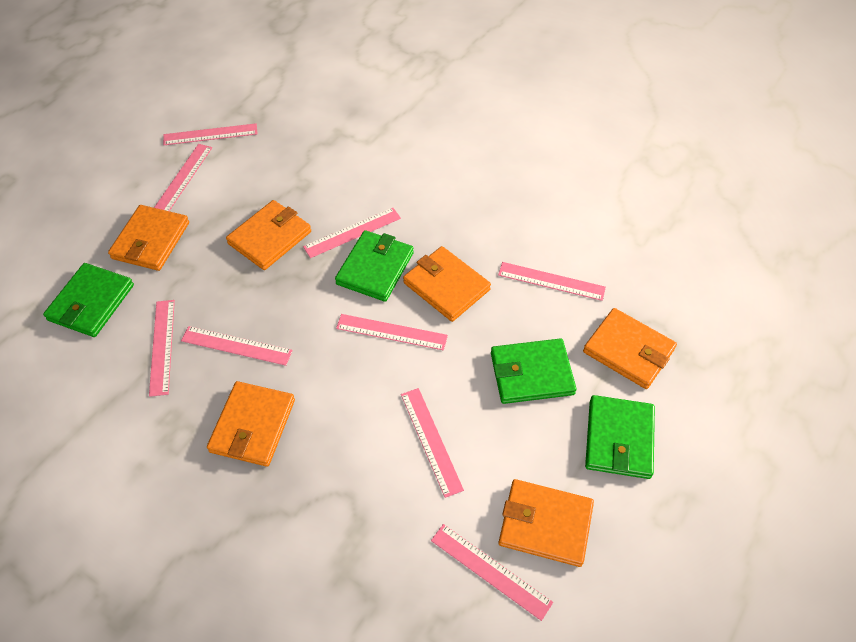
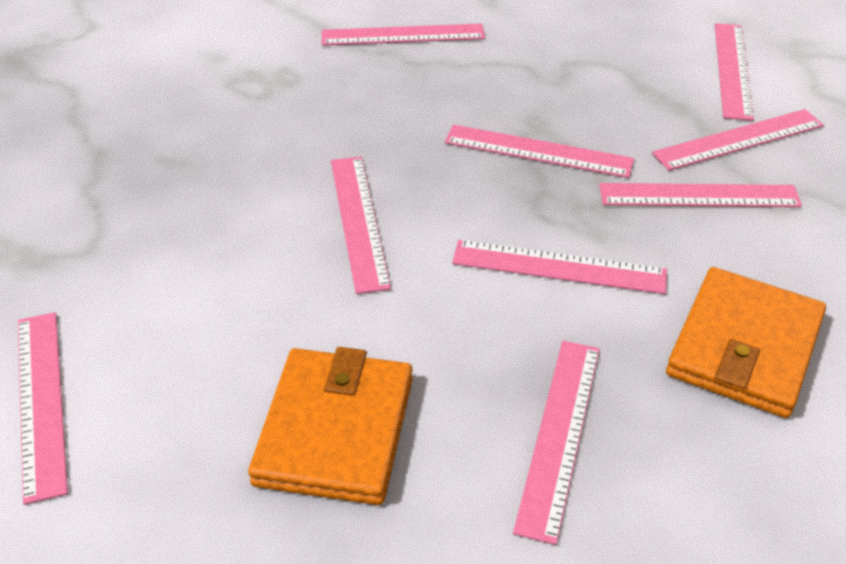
green wallet: [43,263,134,337] [335,230,414,302] [491,338,577,404] [585,395,655,479] = 4 -> none = 0
orange wallet: [108,205,189,271] [207,381,295,467] [226,200,311,270] [403,246,491,322] [499,479,594,567] [583,308,677,389] = 6 -> [248,347,413,505] [666,267,826,418] = 2

